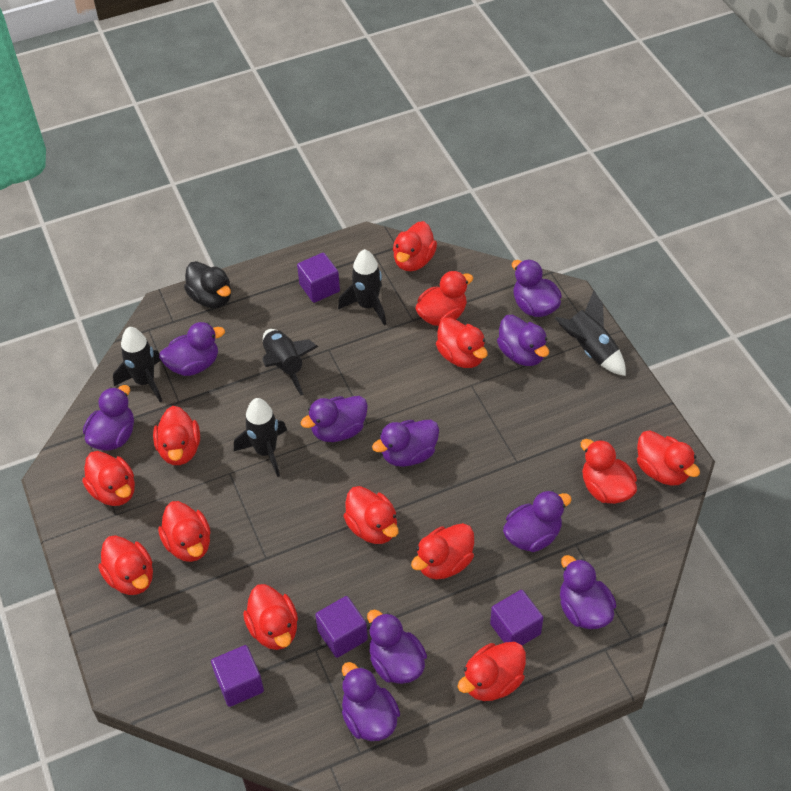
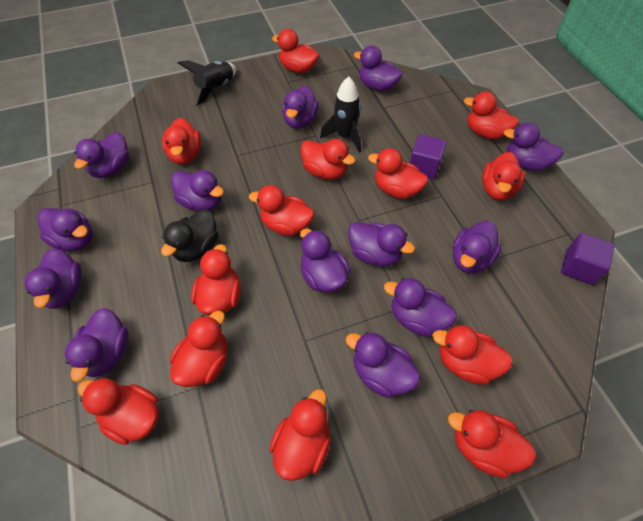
black rocket: [113,327,162,402] [234,398,287,477] [262,329,318,395] [338,249,386,325] [554,291,626,376] = 5 -> [178,60,236,106] [320,77,361,153] = 2
purple cube: [211,645,264,707] [297,252,340,303] [315,596,368,658] [490,590,544,645] = 4 -> [410,134,447,179] [561,233,614,285] = 2
purple duck: [83,385,134,451] [159,322,225,376] [300,396,368,442] [342,662,400,741] [367,609,427,684] [372,420,439,467] [497,315,549,366] [503,490,572,552] [512,259,562,317] [560,555,616,629] = 10 -> [25,248,82,309] [37,208,93,251] [65,308,128,382] [74,132,129,178] [171,170,224,211] [282,85,319,129] [300,229,350,292] [346,332,420,398] [348,222,415,267] [354,45,403,91] [384,278,457,337] [453,221,502,274] [504,123,564,171] = 13

